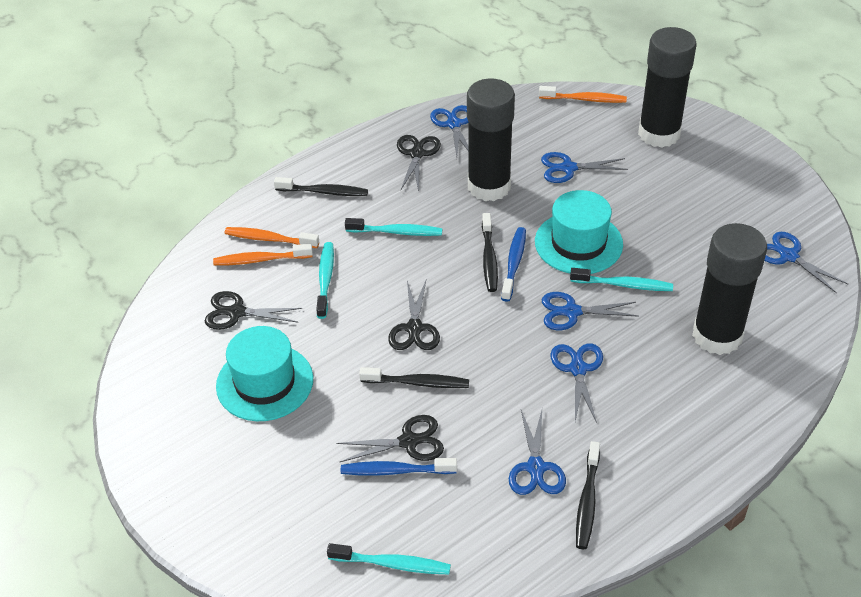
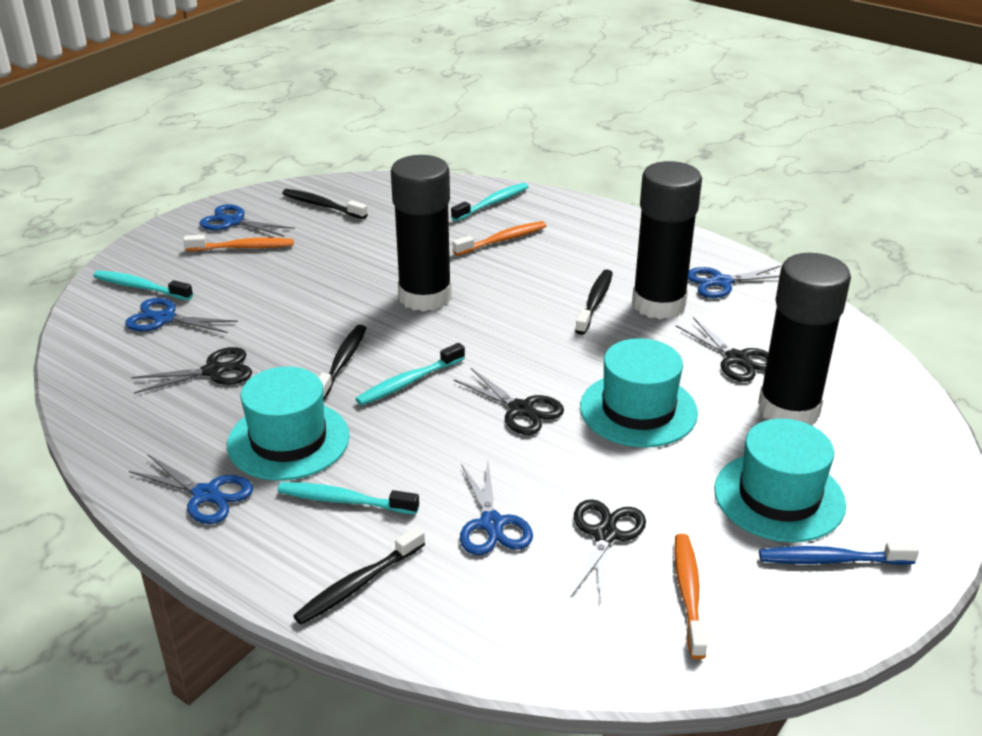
blue scissors: [430,105,468,158] [509,410,566,495] [541,152,628,183] [542,292,639,330] [550,343,603,423] [764,232,848,293] = 6 -> [125,298,238,333] [129,454,253,524] [199,204,295,237] [460,461,533,555] [688,266,781,298] = 5
blue toothbrush: [341,458,457,476] [501,227,526,301] = 2 -> [759,542,919,565] = 1
turquoise hat: [216,326,313,421] [535,190,623,274] = 2 -> [227,366,350,481] [580,338,698,447] [714,419,846,542] = 3

